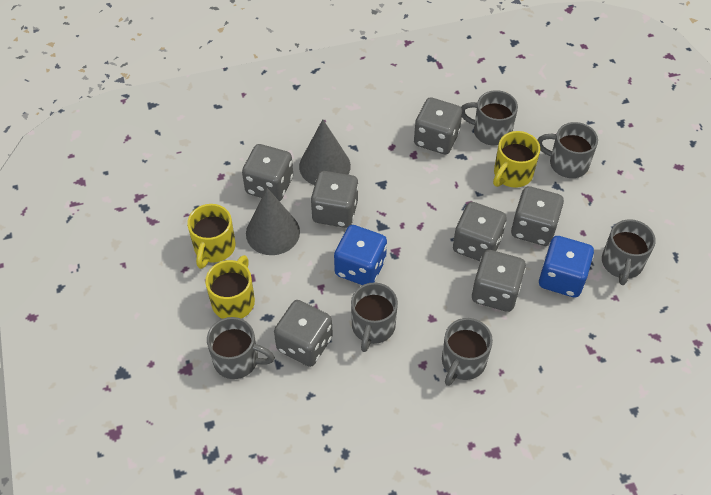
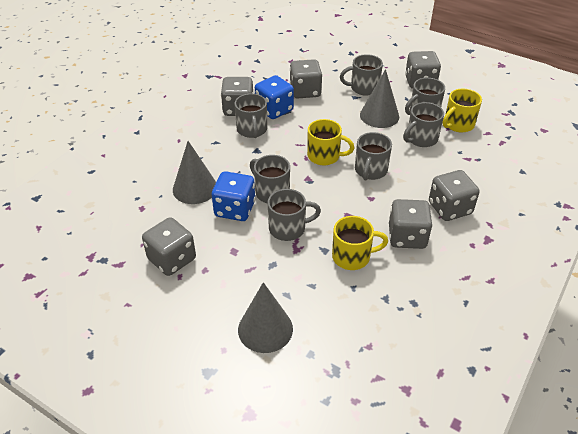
grey cone: [246,188,300,255] [299,119,351,185] = 2 -> [173,141,216,204] [238,282,293,353] [360,69,399,128] = 3
grey dice: [242,144,293,201] [274,300,333,367] [311,171,359,228] [414,97,462,155] [453,202,507,261] [472,250,526,312] [511,186,564,246] = 7 -> [142,217,196,276] [221,77,253,116] [290,59,322,99] [389,199,432,249] [405,51,441,89] [429,170,479,221] = 6
grey mug: [207,317,275,379] [351,282,398,352] [442,318,493,386] [461,90,518,146] [537,122,598,178] [602,219,656,285] = 6 -> [234,93,267,138] [250,155,290,203] [268,189,321,241] [340,54,383,96] [355,132,392,180] [403,102,444,147] [405,78,445,115] = 7

